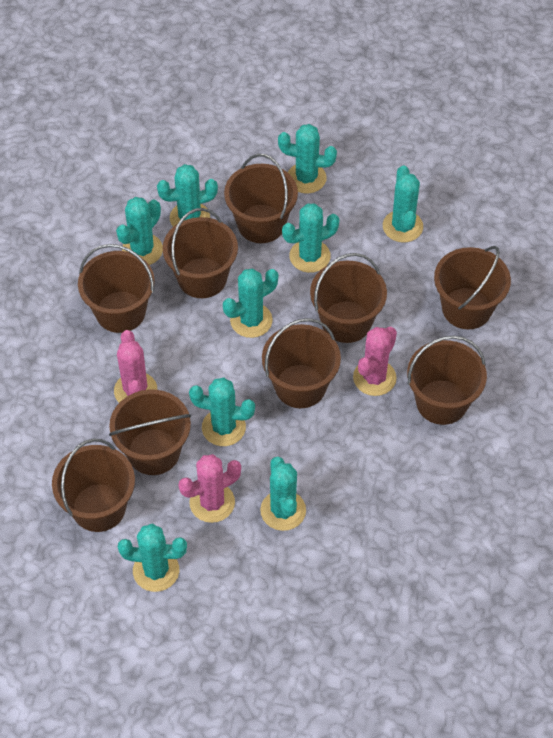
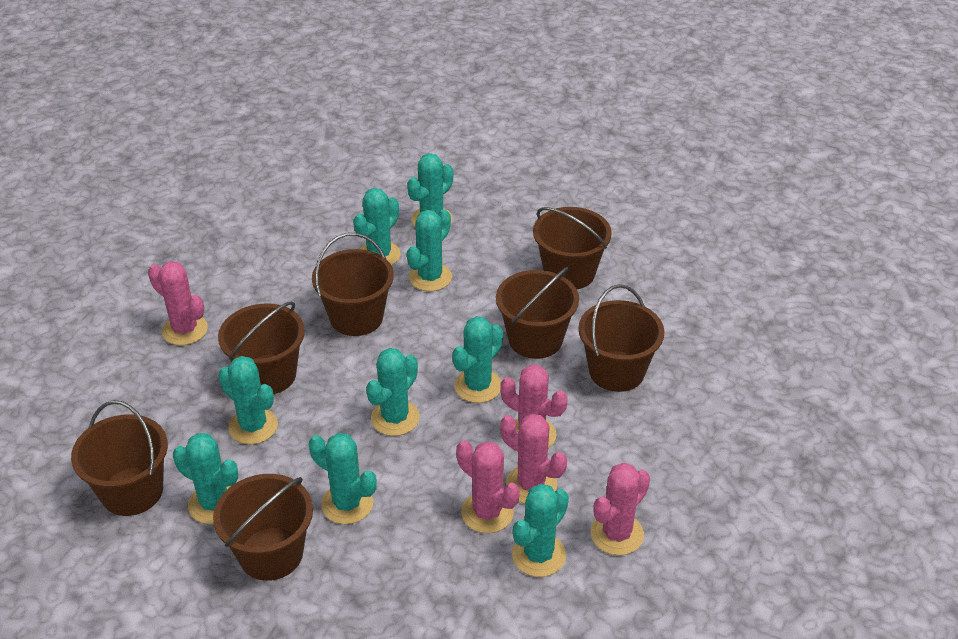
brown bucket: [52,438,135,532] [78,244,155,333] [109,389,191,475] [163,208,238,298] [224,154,298,243] [262,318,341,408] [310,253,387,343] [407,335,487,425] [434,246,511,329] = 9 -> [71,400,168,516] [213,474,313,581] [218,301,305,394] [312,233,394,336] [496,267,579,359] [533,207,612,289] [578,284,664,392] = 7
pink cactus: [114,330,157,403] [179,454,241,523] [353,327,397,396] = 3 -> [148,261,208,345] [456,440,520,533] [500,364,568,448] [500,414,567,504] [591,463,650,555] = 5

